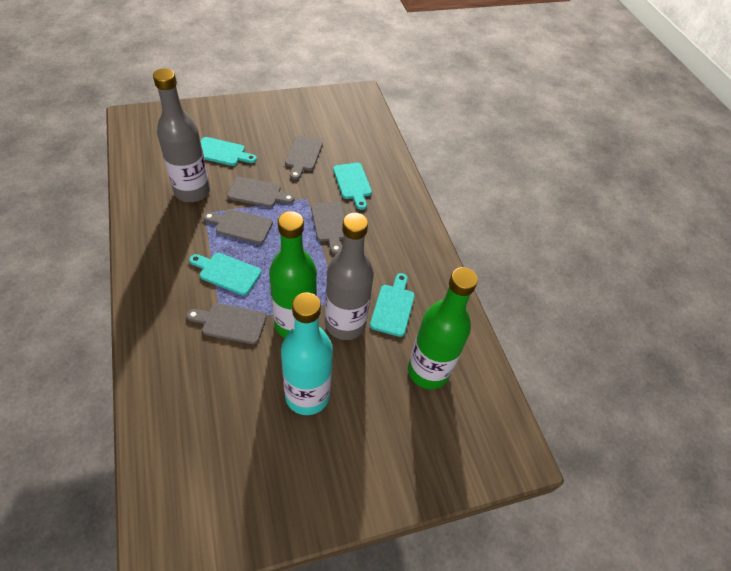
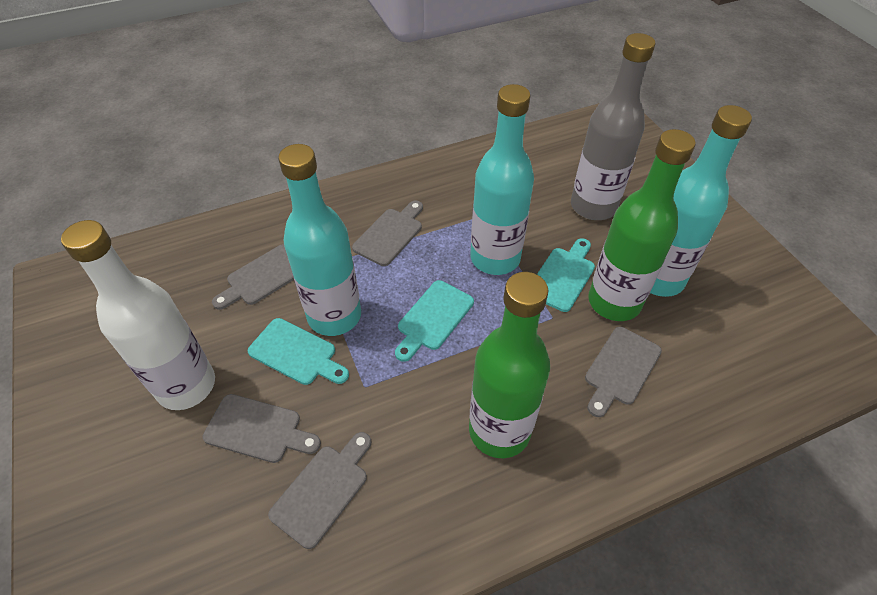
grey bottle: [153,68,210,202] [325,213,374,340] = 2 -> [571,33,656,220] = 1
turquoise bottle: [281,292,333,415] = 1 -> [279,144,361,336] [470,84,534,275] [650,105,752,297] = 3
turquoise cutting board: [189,253,261,295] [200,137,257,166] [333,163,372,210] [370,273,415,337] = 4 -> [248,318,349,385] [395,280,474,362] [537,238,595,312] = 3
white bottle: none = 0 -> [61,220,215,410] = 1

